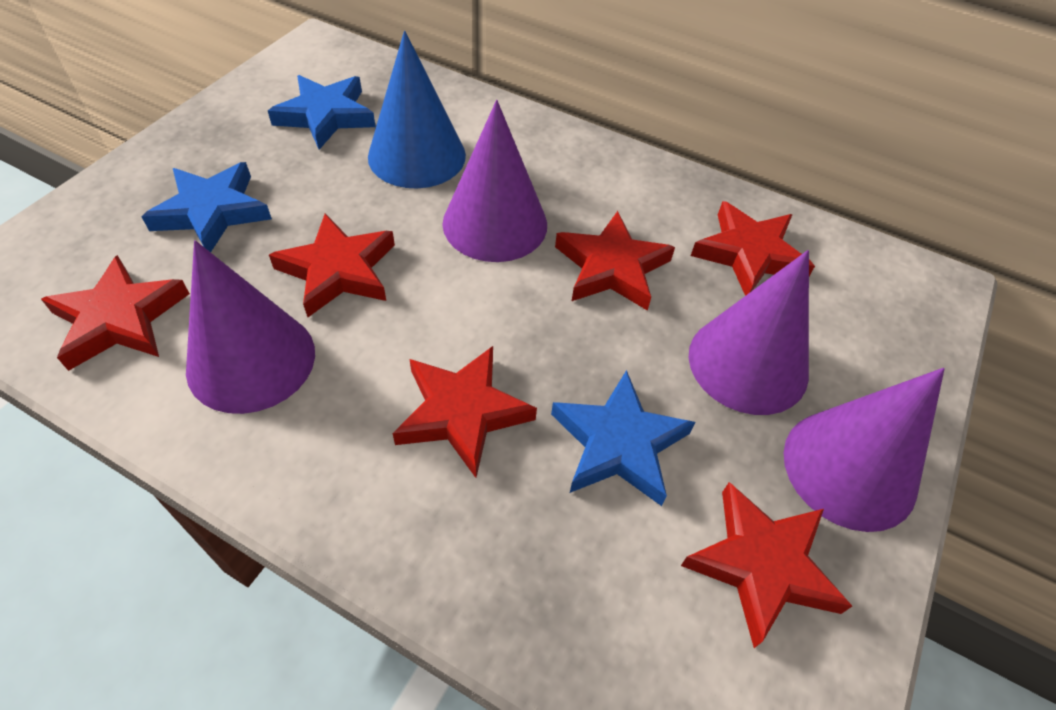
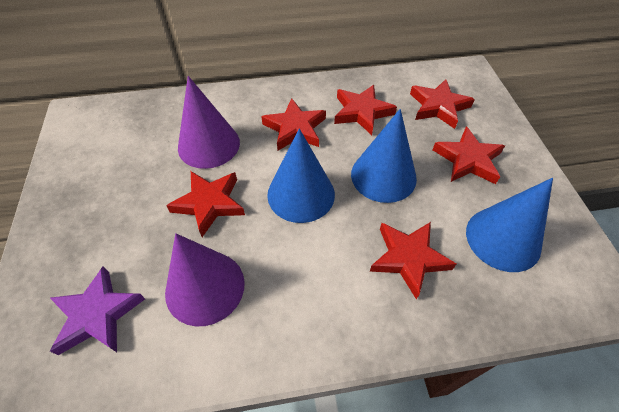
blue cone: [368,31,466,189] = 1 -> [267,128,335,223] [351,109,417,203] [466,178,553,272] = 3
blue star: [141,162,272,252] [268,75,376,150] [551,370,695,506] = 3 -> none = 0
purple cone: [186,240,315,414] [442,100,547,262] [688,250,809,415] [784,368,945,532] = 4 -> [165,234,245,327] [178,76,240,169] = 2
purple star: none = 0 -> [50,266,145,355] = 1

